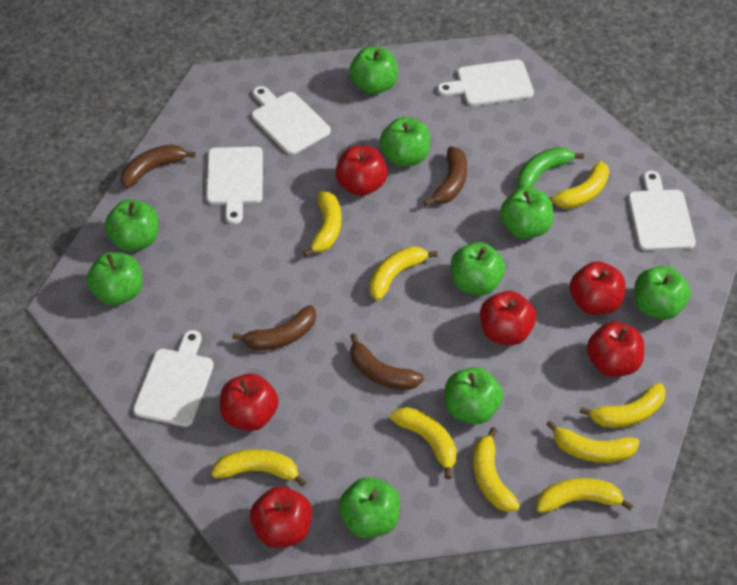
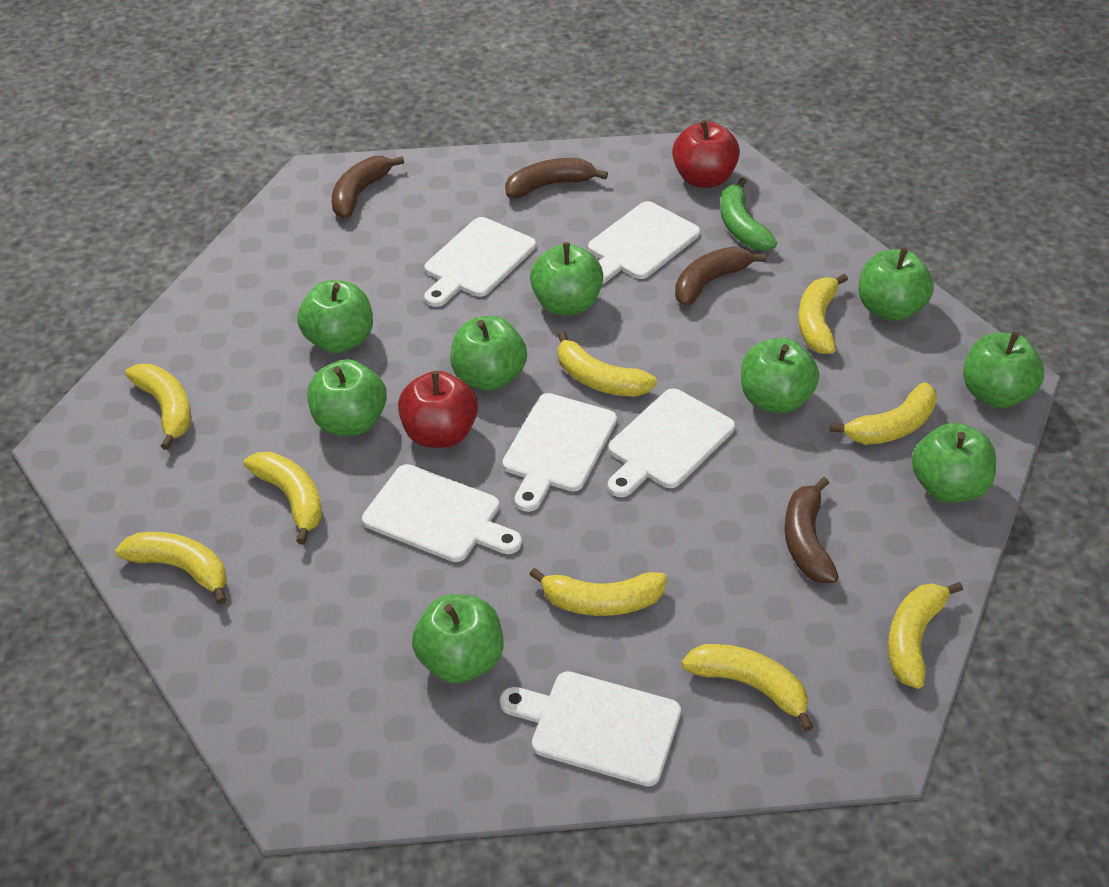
red apple: [220,373,279,431] [250,486,312,548] [335,146,388,196] [480,291,536,345] [570,261,625,315] [587,322,644,377] = 6 -> [398,371,478,448] [672,120,740,188] = 2
white cutting board: [133,330,213,427] [207,147,263,224] [252,86,331,155] [438,60,534,106] [628,171,696,251] = 5 -> [362,464,522,562] [424,217,536,307] [499,671,681,786] [502,393,617,512] [588,201,700,284] [608,388,735,497] = 6

